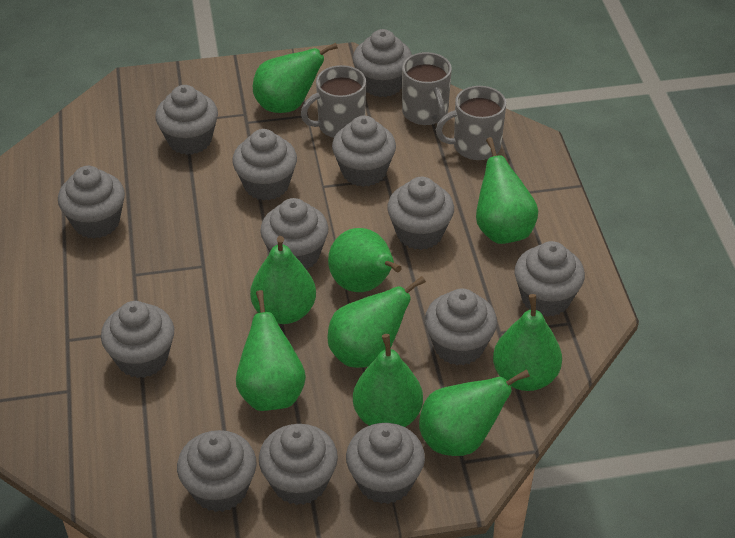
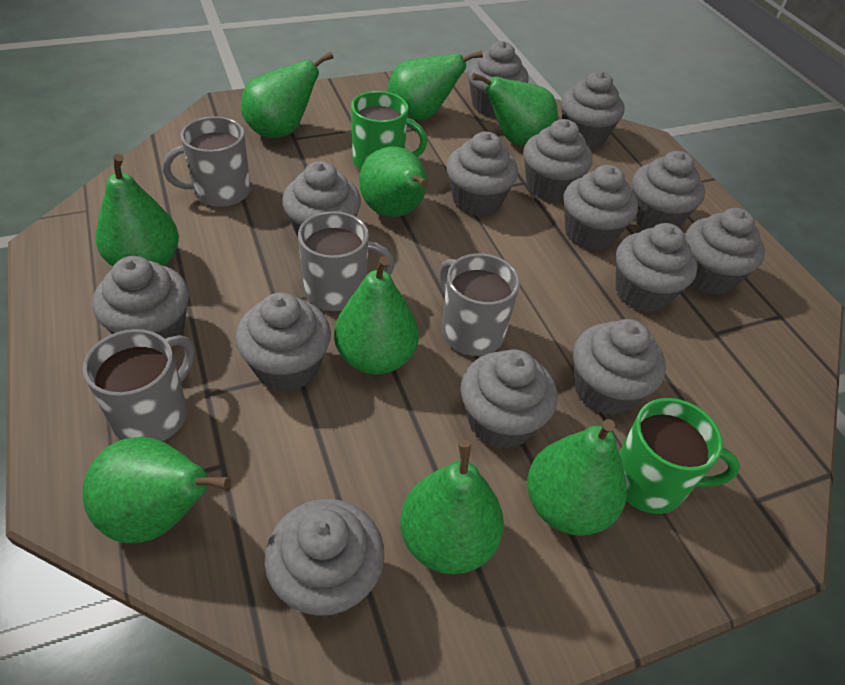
green mug: none = 0 -> [351,91,427,170] [619,398,740,514] = 2
grey cupcake: [58,166,125,238] [101,301,174,378] [155,85,218,155] [177,430,256,512] [232,129,297,201] [259,424,338,505] [260,198,328,269] [332,115,396,187] [346,423,425,504] [353,29,412,97] [387,177,454,250] [425,289,497,365] [514,241,585,317] = 13 -> [93,256,189,339] [235,292,331,392] [265,499,384,619] [282,161,361,237] [446,132,518,216] [461,349,557,449] [468,41,529,117] [523,119,593,202] [561,71,625,148] [564,165,638,250] [573,319,666,416] [616,223,698,312] [632,151,705,229] [685,208,765,295] = 14
grey mug: [301,65,366,138] [402,52,452,125] [436,86,506,160] = 3 -> [83,329,195,441] [163,116,251,207] [298,211,395,311] [439,253,520,356] = 4

